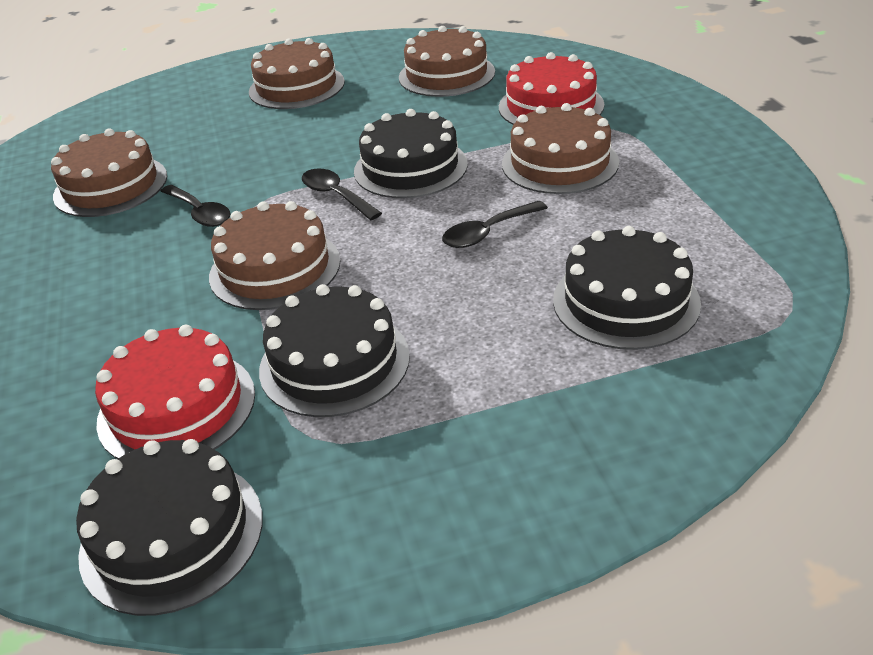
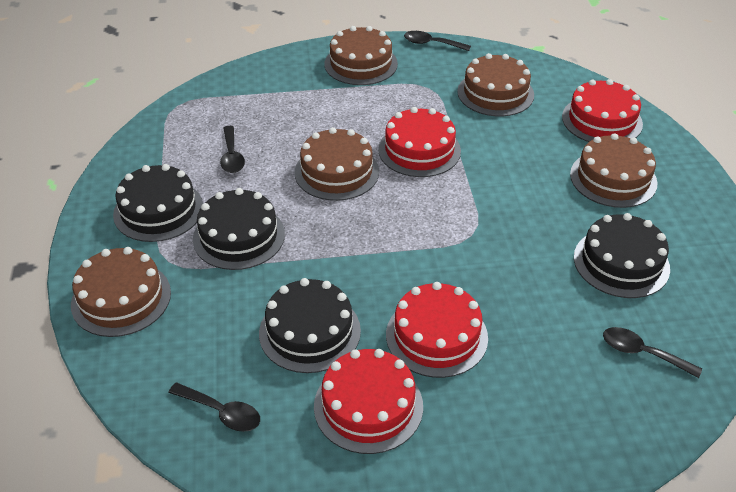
black spoon: [160,185,230,227] [302,168,382,220] [442,201,548,248] = 3 -> [168,383,260,432] [220,126,245,173] [404,31,471,51] [603,327,702,378] = 4
red cake: [95,325,255,459] [499,52,604,125] = 2 -> [314,349,423,454] [378,107,461,177] [386,282,488,378] [562,79,643,142] = 4

